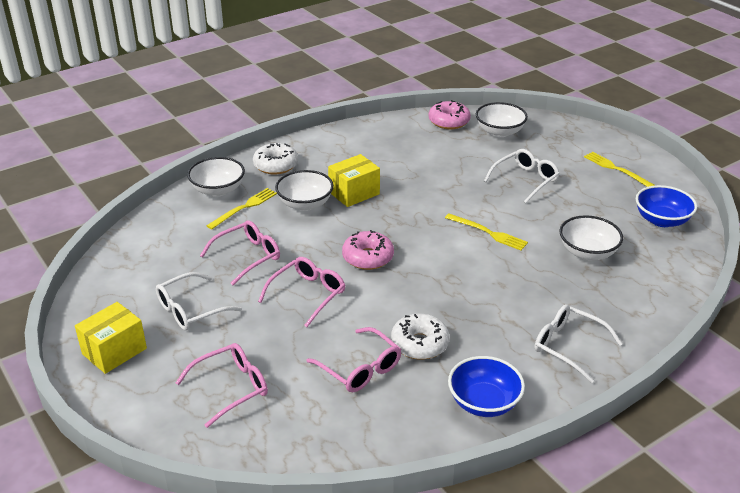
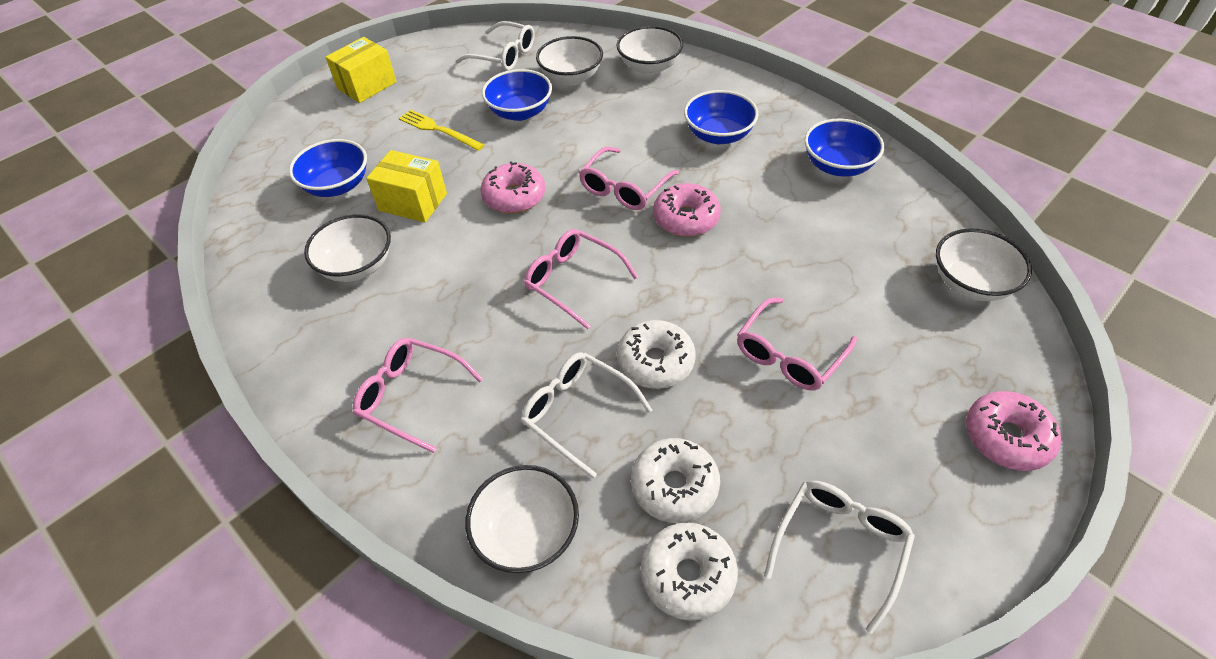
blue bowl: [448,356,525,417] [636,185,697,227] = 2 -> [289,139,367,197] [482,69,552,121] [684,90,759,144] [804,119,884,177] = 4
pink donut: [342,230,394,270] [429,100,471,129] = 2 -> [480,161,545,214] [653,183,721,237] [966,391,1061,471] = 3
white bowl: [187,157,245,197] [275,170,334,211] [476,102,528,137] [559,215,623,260] = 4 -> [304,214,391,282] [465,465,579,573] [536,36,603,85] [617,26,683,74] [936,228,1032,301] = 5
white donut: [253,143,298,174] [391,314,450,360] = 2 -> [617,320,696,389] [631,438,720,523] [641,523,738,621] = 3
yellow fork: [206,188,277,229] [445,214,528,251] [584,152,654,187] = 3 -> [399,110,484,151] = 1

